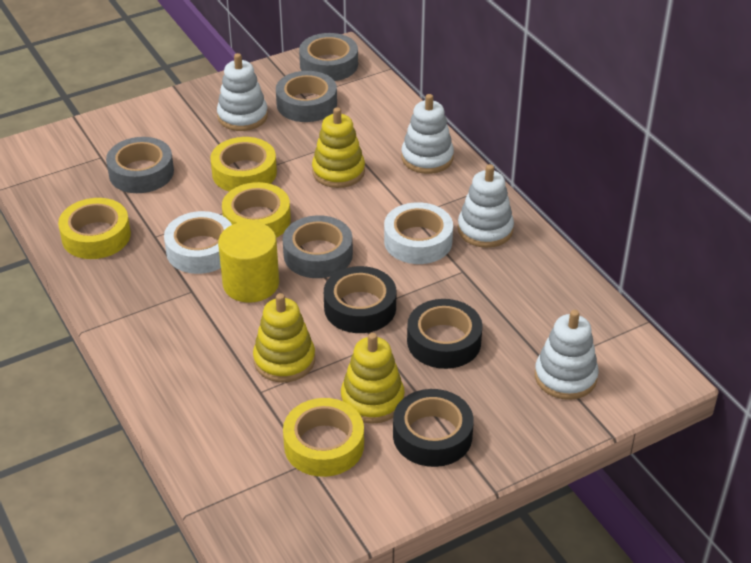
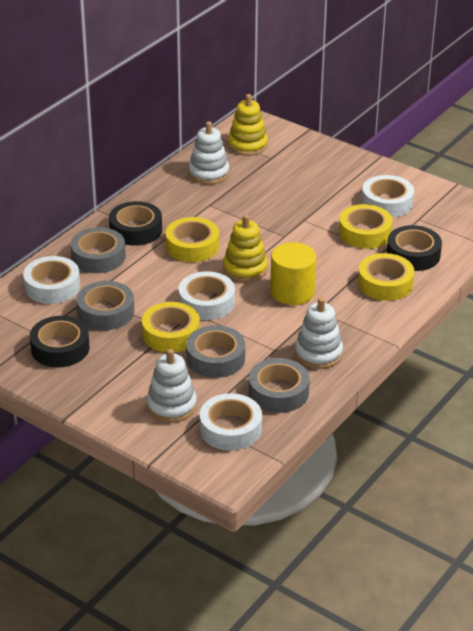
white stacking toy: [217,53,268,131] [401,94,454,174] [458,164,514,248] [535,310,599,400] = 4 -> [146,349,197,423] [189,121,229,185] [295,297,343,369] = 3
white tape: [164,211,232,274] [384,202,453,264] = 2 -> [23,256,80,304] [179,271,235,320] [200,393,262,451] [362,175,414,217] = 4
yellow stacking toy: [253,293,315,382] [312,107,365,188] [341,333,405,424] = 3 -> [223,215,268,282] [228,94,268,156] = 2

